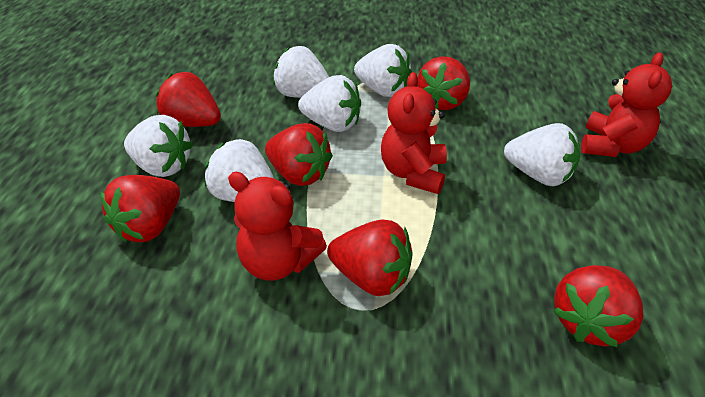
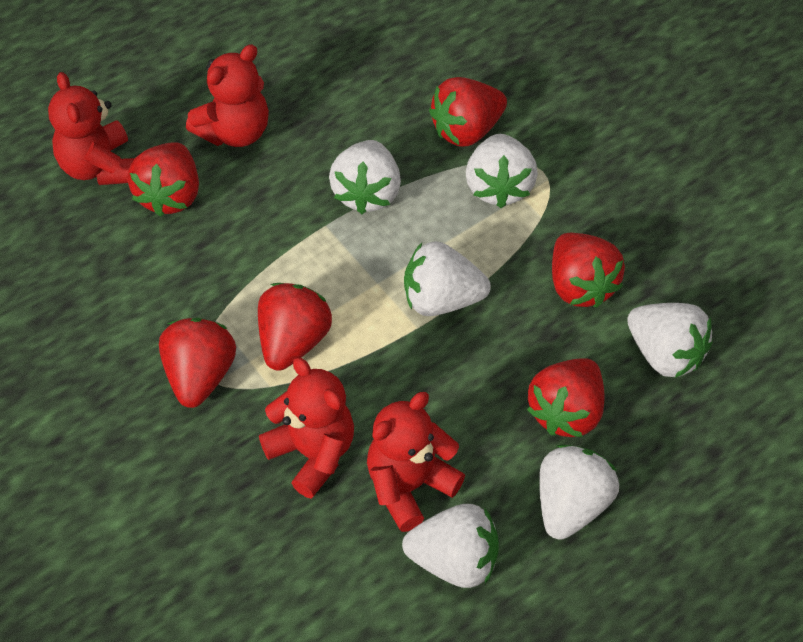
red teddy bear: [228,172,327,281] [381,72,447,194] [581,52,672,157] = 3 -> [48,72,134,185] [186,44,269,147] [259,357,354,499] [367,392,465,532] = 4

